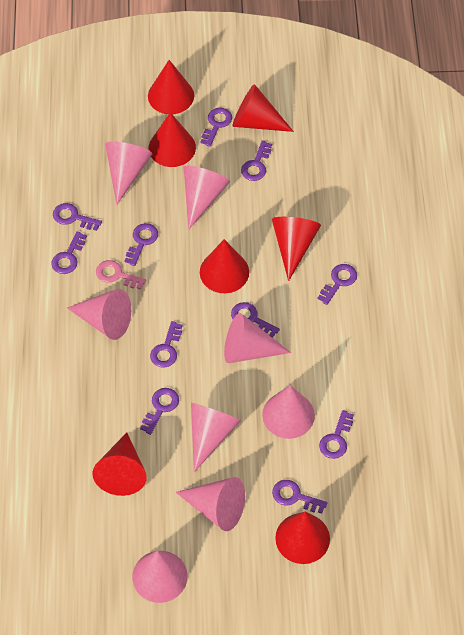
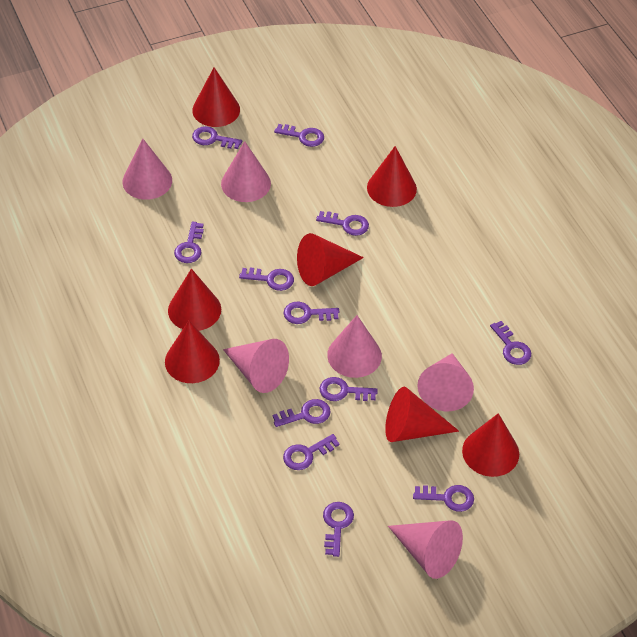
pink cone: [67,289,131,340] [105,141,152,205] [132,551,188,603] [176,477,245,531] [184,166,230,229] [191,403,241,472] [224,313,291,363] [262,385,315,439] = 8 -> [122,139,172,200] [221,141,271,202] [223,339,289,393] [327,315,382,378] [388,520,463,579] [417,353,474,411] = 6
pink key: [96,260,146,290] = 1 -> none = 0
purple key: [51,231,87,274] [53,203,102,231] [124,223,158,266] [140,388,179,435] [150,321,183,368] [200,107,232,147] [231,302,280,338] [241,141,272,181] [272,480,327,514] [317,264,357,305] [319,410,354,459] = 11 -> [174,222,204,263] [192,126,242,149] [239,268,294,291] [273,399,331,427] [274,124,324,147] [283,434,340,470] [284,302,339,324] [316,211,369,236] [319,377,378,401] [323,502,354,557] [413,485,474,512] [490,321,531,365] = 12

